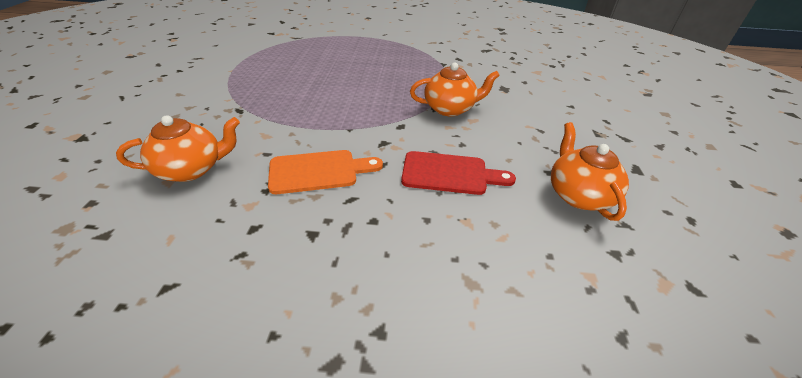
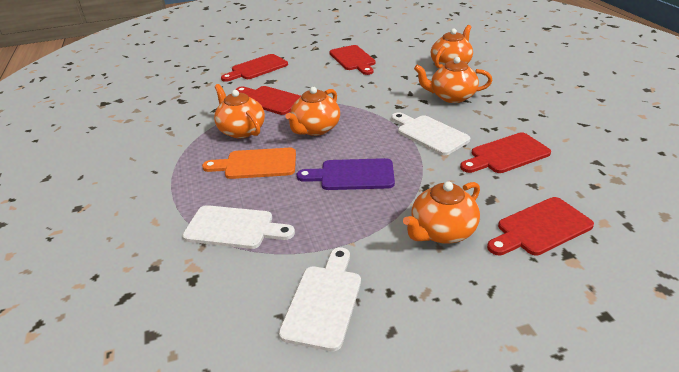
orange teapot: [116,115,240,182] [410,63,500,116] [551,122,629,221] = 3 -> [214,84,265,138] [285,87,340,136] [403,181,480,244] [414,57,493,103] [431,25,473,68] = 5
purple cutting board: none = 0 -> [297,158,395,190] = 1
red cutting board: [401,151,516,195] = 1 -> [221,54,288,82] [235,86,301,115] [329,45,376,75] [460,133,551,173] [487,197,594,255] = 5
white cutting board: none = 0 -> [183,205,295,249] [279,248,361,351] [391,112,470,155] = 3

